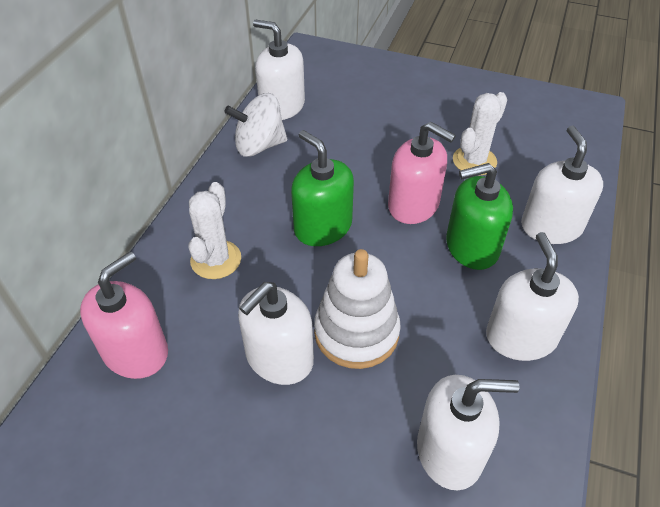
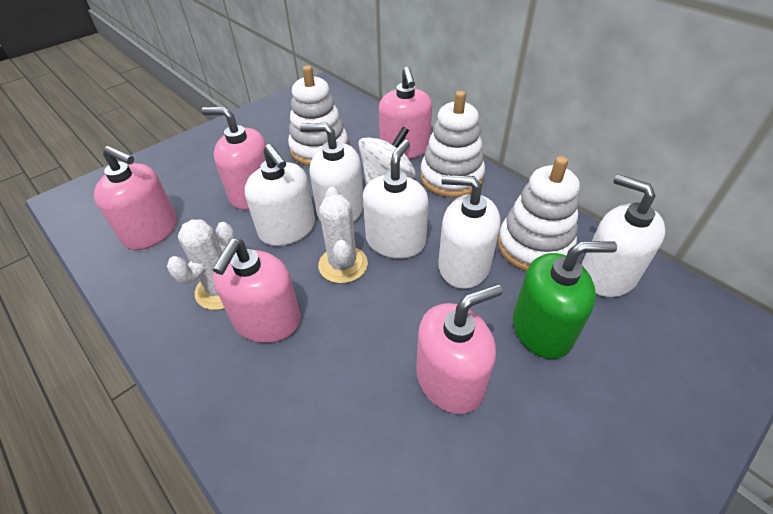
green soap dispenser: [291,130,354,246] [446,163,513,270] = 2 -> [513,241,617,359] = 1
pink soap dispenser: [80,251,168,379] [388,122,456,224] = 2 -> [94,146,177,250] [202,107,266,210] [213,239,301,343] [379,67,432,159] [416,284,503,414] = 5
white stacking toy: [314,249,401,369] = 1 -> [288,65,348,166] [420,91,485,198] [498,156,580,271] = 3

